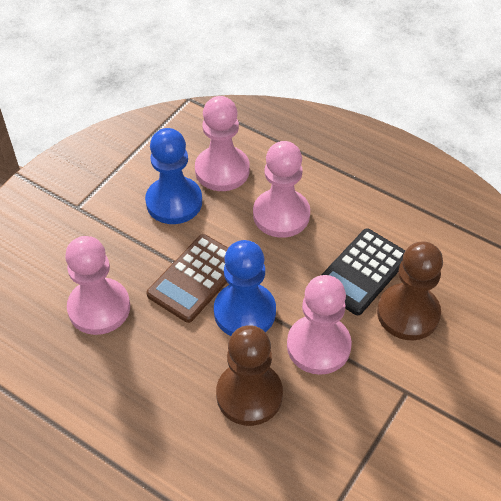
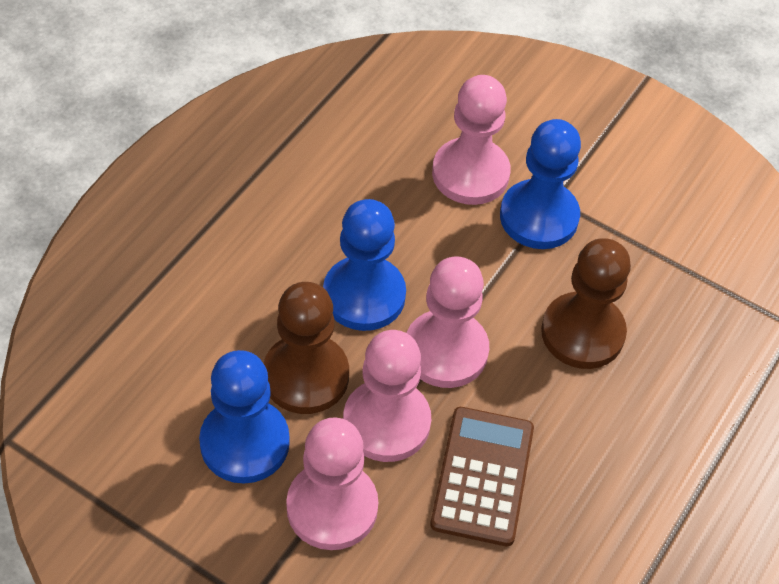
black calculator: [321,228,406,315] = 1 -> none = 0
blue pawn: [145,128,202,224] [214,240,276,336] = 2 -> [199,350,290,483] [323,199,406,331] [500,119,581,249] = 3

